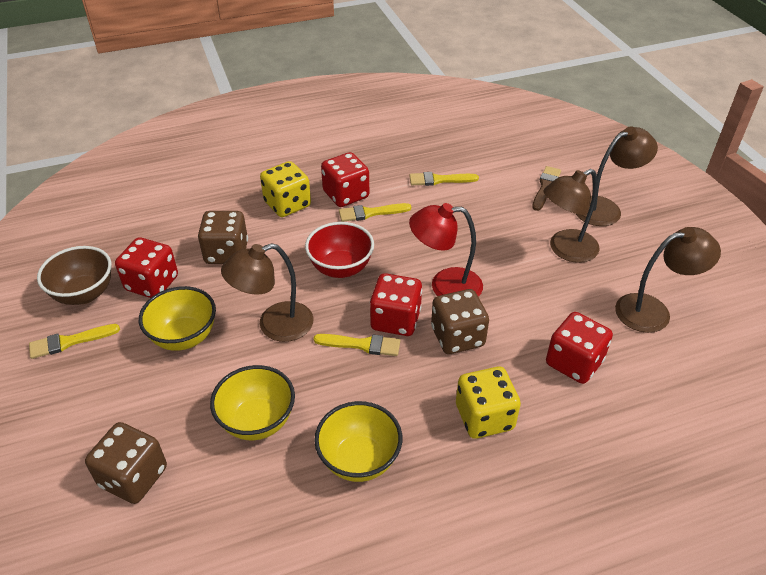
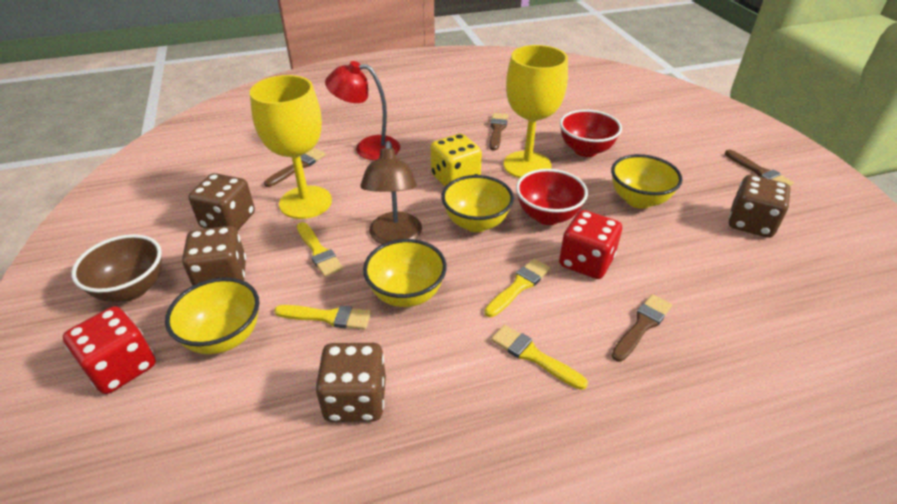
brown brush: [532,166,561,211] = 1 -> [264,148,326,187] [490,113,508,150] [612,294,672,362] [725,150,794,186] = 4
brown dice: [85,422,167,504] [198,211,248,264] [431,289,489,354] = 3 -> [182,226,246,286] [188,173,255,231] [315,343,386,422] [729,175,791,238] = 4
brown lamp: [221,243,314,342] [544,169,600,263] [576,126,658,226] [615,227,721,333] = 4 -> [360,141,422,245] = 1
red bowl: [305,222,374,278] = 1 -> [516,169,588,225] [560,109,622,157] = 2
red dice: [115,237,178,298] [321,152,369,207] [370,273,422,336] [546,312,613,384] = 4 -> [63,306,156,394] [559,210,622,279] = 2
yellow bowl: [139,286,216,351] [210,365,295,440] [314,401,402,482] = 3 -> [165,277,259,354] [363,239,447,307] [441,175,514,232] [611,154,683,209] = 4
yellow dice: [260,161,311,217] [456,367,521,439] = 2 -> [431,134,482,186] = 1
yellow goblet: none = 0 -> [250,75,332,219] [504,45,568,178] = 2

